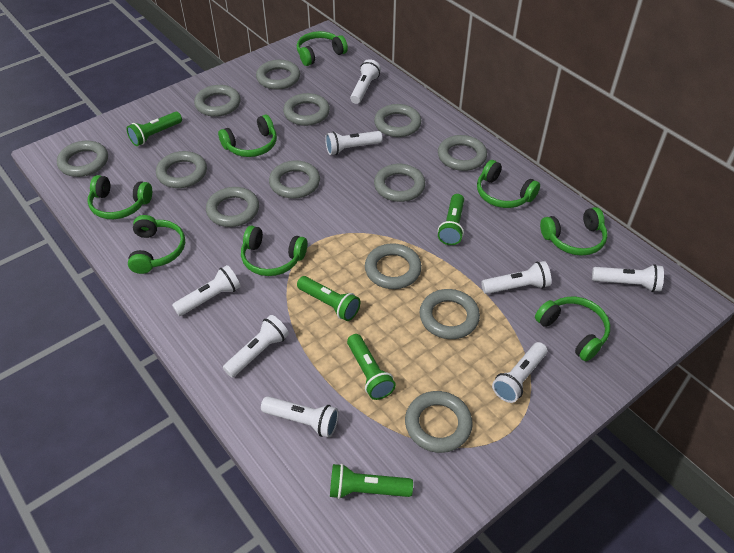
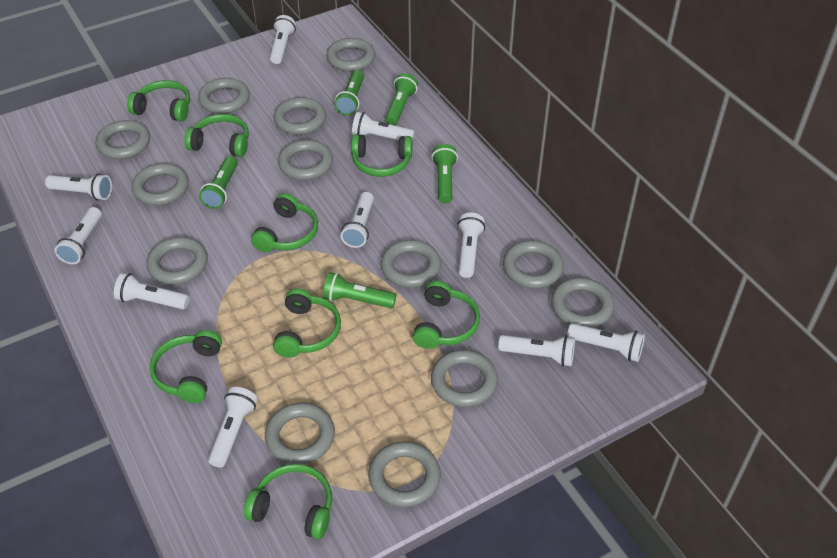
white flashlight: [172,265,241,316] [223,315,289,377] [261,396,339,438] [325,131,382,155] [350,59,381,104] [481,261,551,294] [492,342,547,403] [592,264,664,292] = 8 -> [45,173,112,201] [55,207,102,264] [114,273,189,309] [208,387,257,468] [270,15,296,64] [341,192,374,248] [352,112,415,141] [457,213,485,278] [498,335,575,366] [567,323,645,362] = 10

